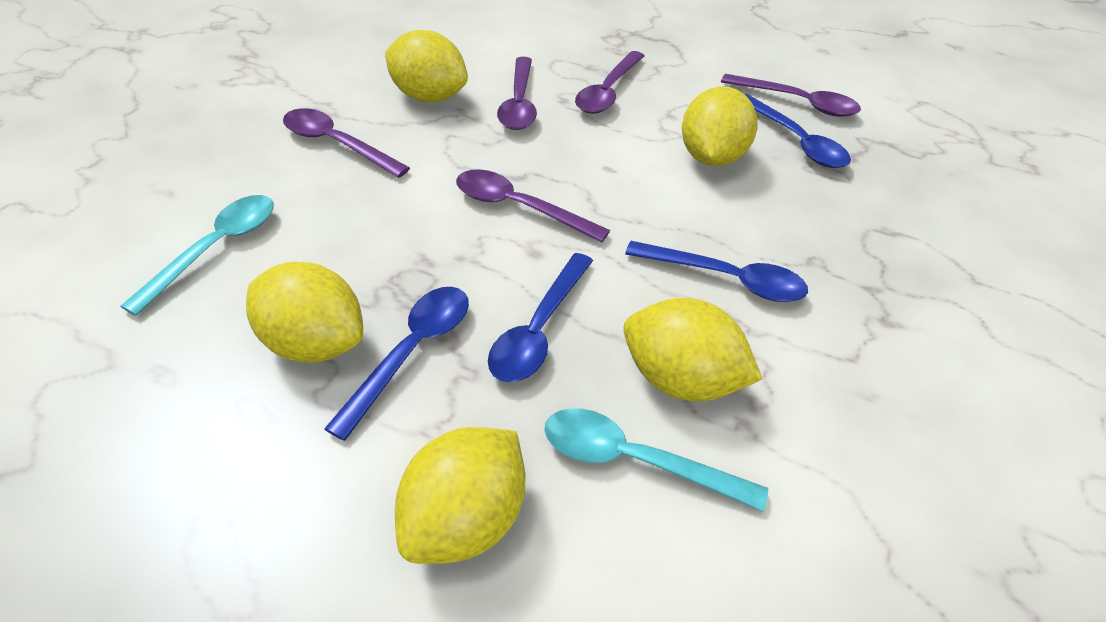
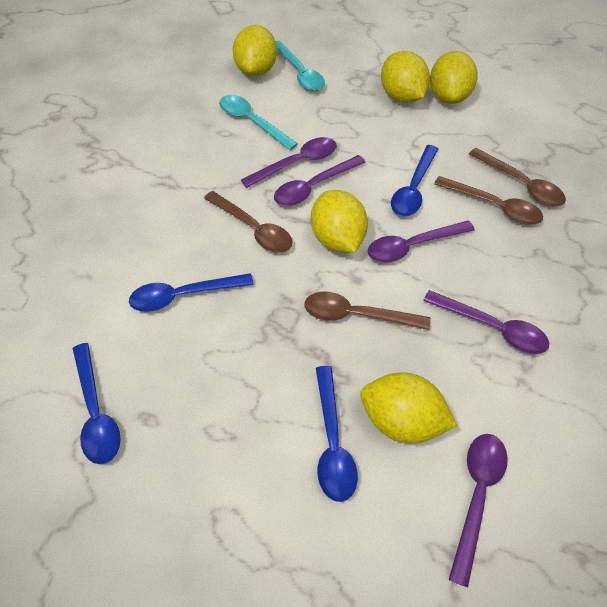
brown spoon: none = 0 -> [204,191,292,253] [304,291,431,330] [434,176,543,225] [469,148,566,206] = 4

